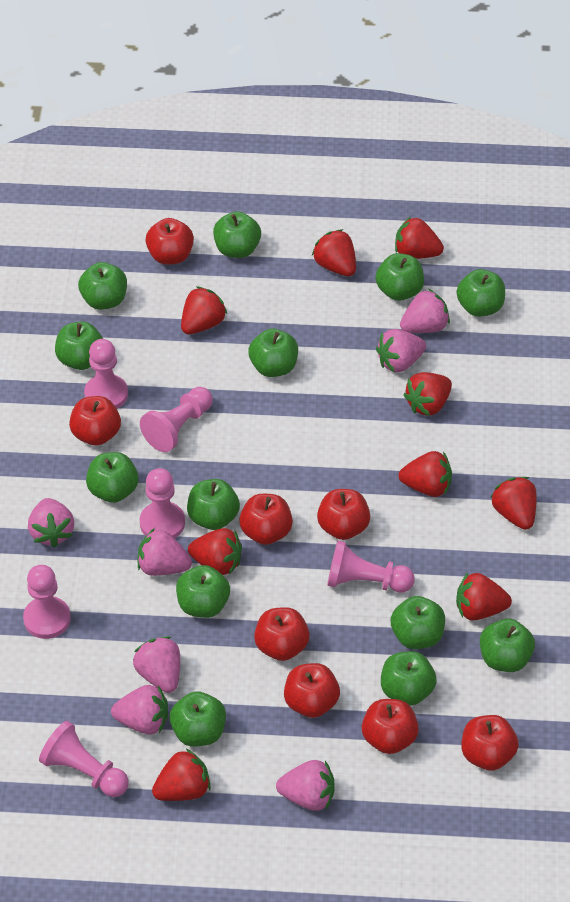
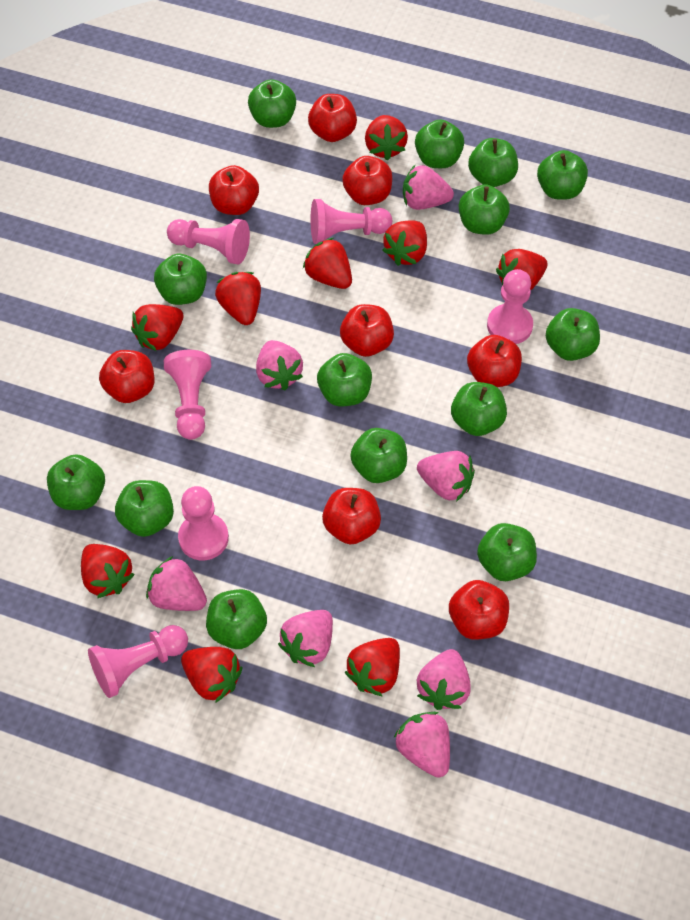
green apple: [55,321,103,370] [78,262,127,310] [86,452,139,503] [170,691,226,747] [176,565,230,618] [187,479,240,530] [213,211,261,258] [248,329,298,377] [376,253,424,301] [381,651,437,706] [391,596,445,649] [456,269,505,317] [480,619,535,672] = 13 -> [47,454,105,510] [115,480,174,537] [154,254,207,305] [206,589,267,649] [248,79,296,128] [317,353,372,406] [350,428,407,483] [415,119,464,168] [451,382,507,436] [459,185,510,235] [468,138,518,187] [477,523,537,581] [537,150,588,200] [546,308,600,361] = 14

